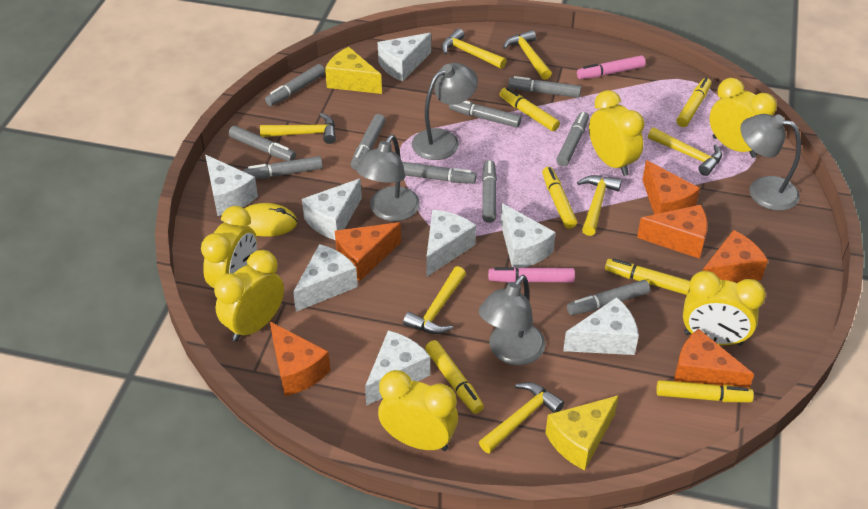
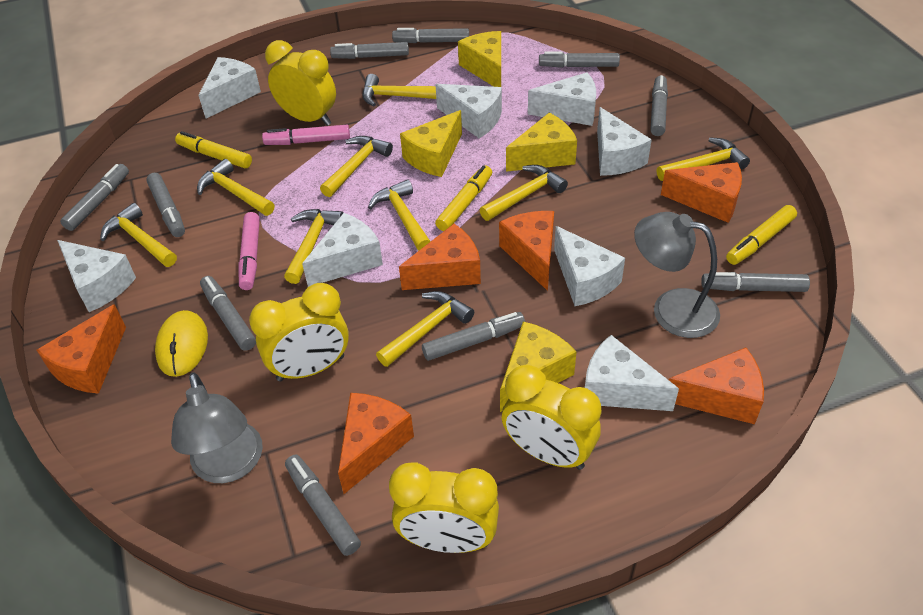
grey lamp: [356,135,420,221] [412,63,478,160] [479,275,545,365] [740,114,801,211] = 4 -> [171,372,263,483] [634,212,720,338] = 2
yellow cheese: [325,47,382,94] [545,395,619,470] = 2 -> [400,110,462,177] [458,31,501,87] [500,321,576,412] [506,113,577,172] = 4
yellow clock: [201,206,257,288] [214,250,284,342] [378,370,458,451] [589,90,645,176] [683,271,766,346] [709,78,777,158] = 6 -> [249,283,349,381] [265,40,336,126] [389,462,499,553] [502,365,601,470] = 4
yellow hammer: [260,113,336,144] [403,266,466,334] [441,28,507,69] [479,382,564,453] [503,30,552,80] [577,175,622,236] [648,127,722,176] = 7 -> [100,203,177,267] [197,159,275,216] [284,209,343,284] [320,136,393,197] [363,74,436,106] [368,180,431,251] [376,291,474,367] [480,165,568,221] [657,137,750,181] = 9
yellow marker: [425,340,484,414] [500,87,560,131] [542,167,577,229] [605,258,690,295] [656,380,754,402] [676,78,711,127] = 6 -> [175,131,252,168] [435,165,492,231] [726,205,797,265] = 3

